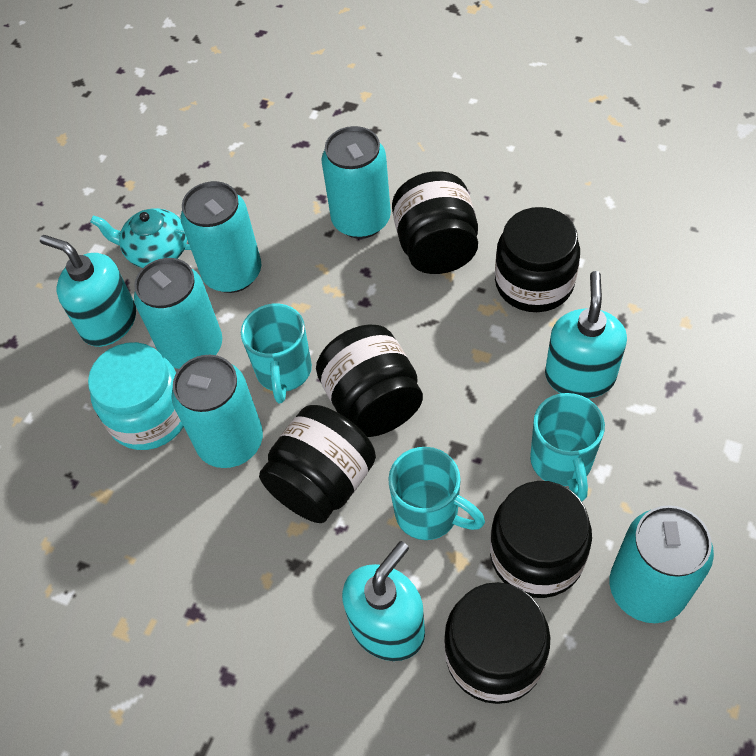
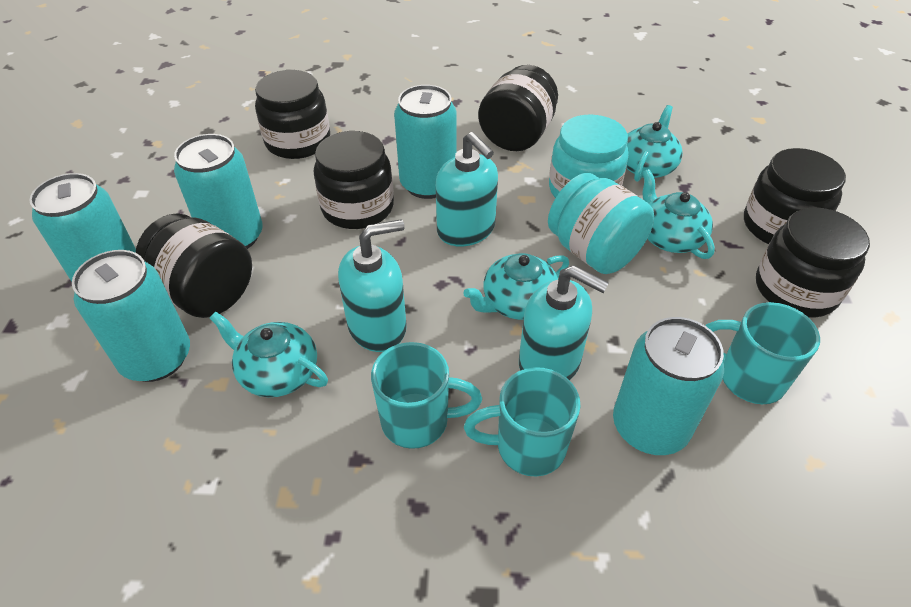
turquoise jar: [88,342,184,450] = 1 -> [548,173,654,274] [549,114,629,198] = 2
turquoise teapot: [90,208,191,268] = 1 -> [210,312,328,397] [463,253,569,320] [626,105,683,182] [642,169,715,259] = 4

